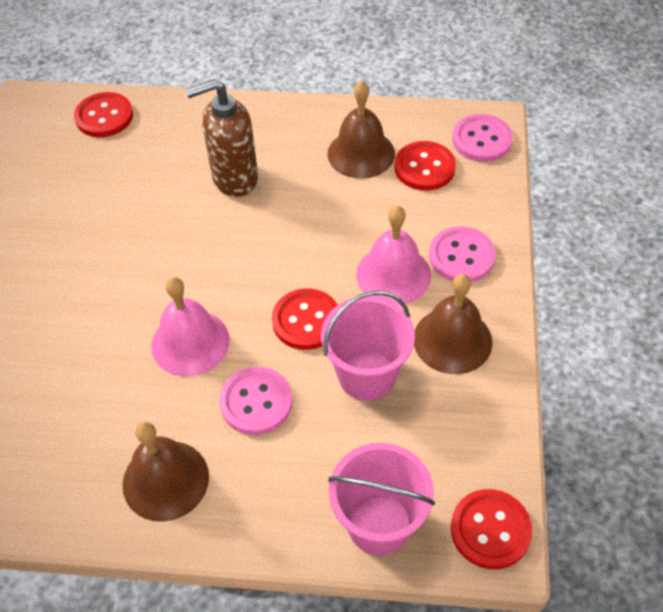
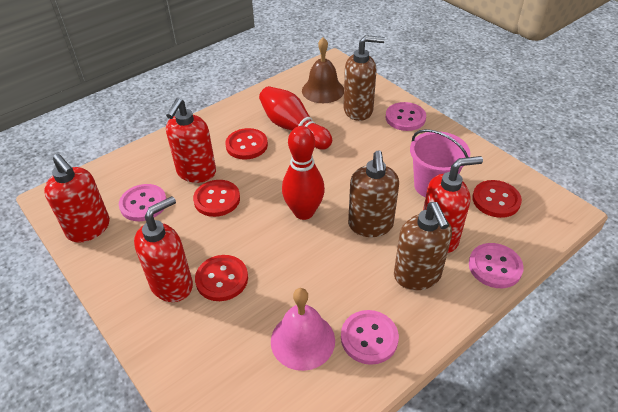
brown bell: [123,422,209,522] [327,81,395,179] [414,274,493,374] = 3 -> [302,37,344,103] = 1
brown soap dispenser: [185,79,258,197] = 1 -> [344,35,385,121] [348,150,399,237] [394,202,452,290] = 3
pink bell: [151,277,230,377] [356,206,431,305] = 2 -> [271,288,335,371] = 1
pink bucket: [321,291,415,401] [328,443,435,555] = 2 -> [410,129,470,198] = 1
pink button: [219,367,293,435] [429,226,496,282] [452,114,513,162] = 3 -> [119,184,167,221] [341,310,399,365] [385,102,426,131] [469,243,524,288] = 4
red bowling pin: none = 0 -> [259,86,332,150] [282,126,325,220] = 2
red soap dispenser: none = 0 -> [44,154,110,243] [134,196,193,302] [166,98,216,183] [423,156,483,253] = 4

